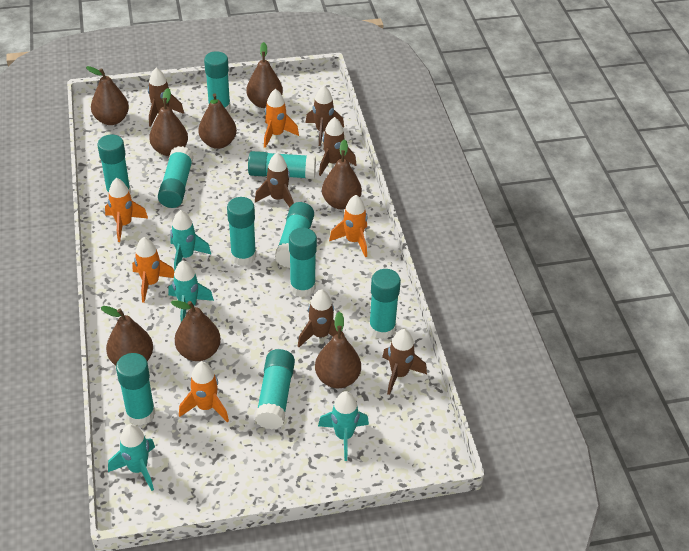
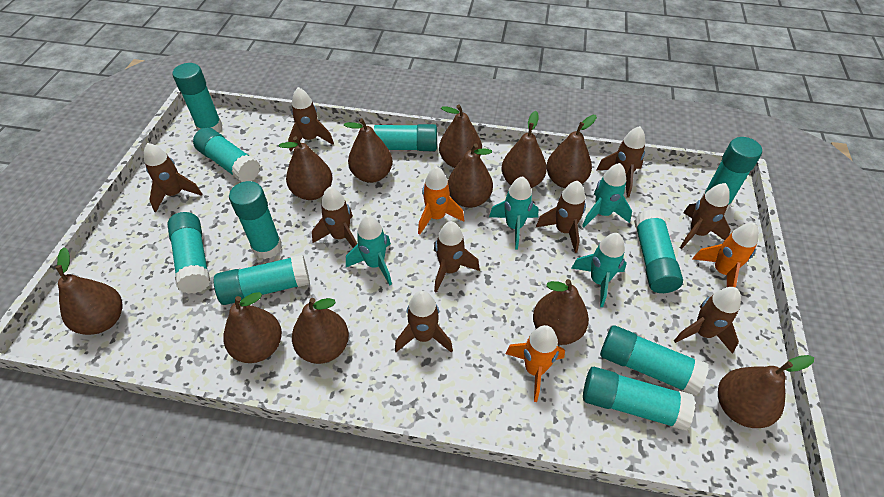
brown pear: [86,66,129,125] [101,306,153,366] [149,88,188,156] [171,300,221,361] [198,93,237,149] [246,42,283,108] [315,312,361,388] [322,139,362,209] = 8 -> [55,247,122,335] [223,292,282,363] [279,136,333,200] [292,298,349,364] [344,118,393,183] [439,104,482,168] [448,143,493,208] [501,111,547,188] [533,279,589,345] [546,115,597,188] [718,355,814,428] = 11
brown rocket: [148,68,184,127] [255,153,294,207] [298,289,344,347] [305,86,344,146] [319,117,357,176] [382,329,427,395] = 6 -> [144,143,202,212] [288,87,334,152] [312,187,357,248] [395,291,453,353] [434,221,480,293] [536,181,586,253] [596,126,645,197] [674,287,741,354] [680,183,731,249] = 9
orange rocket: [105,178,148,242] [132,237,174,303] [179,362,229,422] [264,89,299,148] [329,195,368,257] = 5 -> [418,166,464,235] [505,325,565,402] [693,223,759,287] = 3

